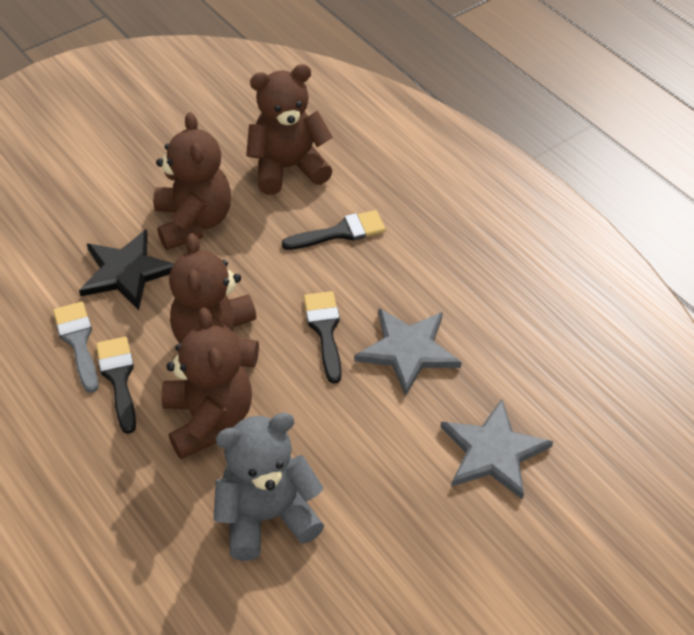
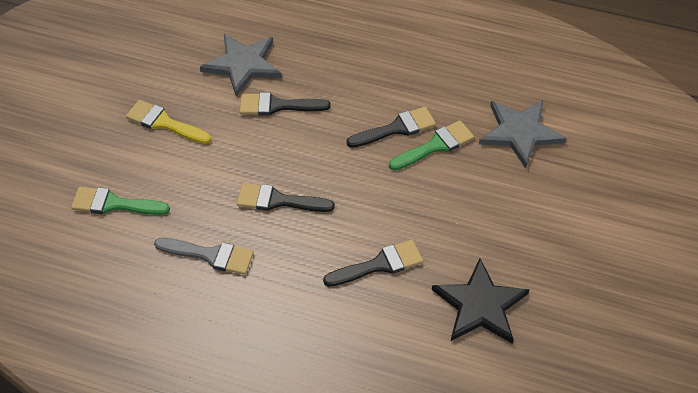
black brush: [96,337,136,434] [282,210,386,250] [304,291,342,383] = 3 -> [237,183,335,212] [240,92,330,115] [323,240,423,287] [346,107,436,148] = 4
brown teddy bear: [153,112,231,250] [162,307,252,459] [169,233,259,367] [246,64,333,195] = 4 -> none = 0
green brush: none = 0 -> [71,187,170,215] [389,121,474,171] = 2
grey teddy bear: [214,413,324,561] = 1 -> none = 0
yellow brush: none = 0 -> [126,100,211,144] = 1

